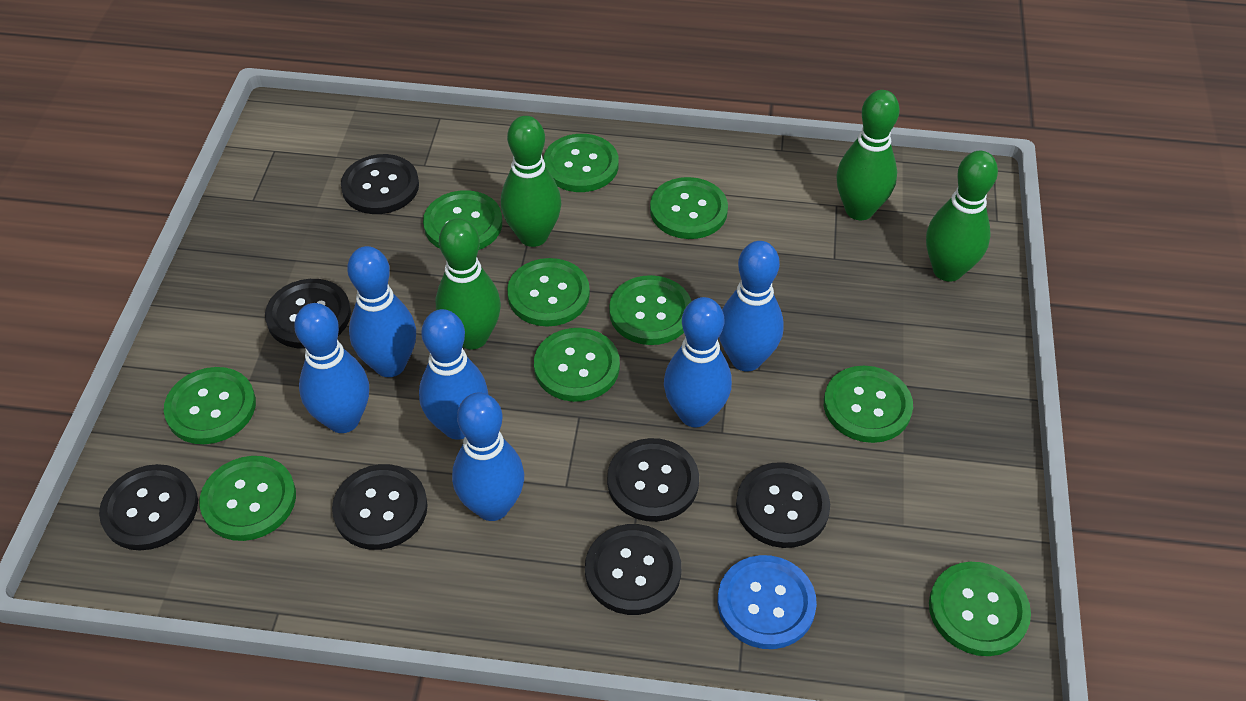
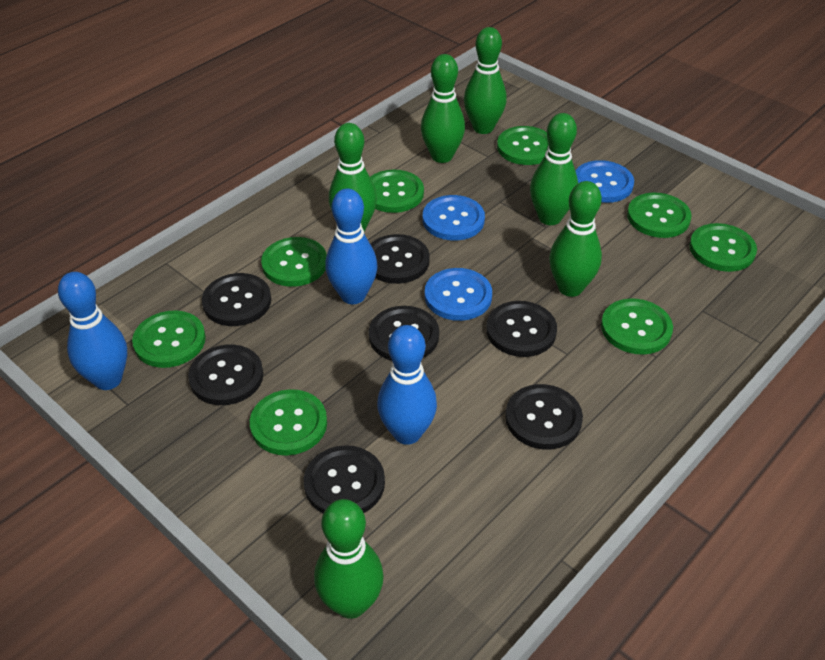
blue bowling pin: [294,303,369,433] [347,246,416,377] [419,309,488,440] [452,393,524,521] [664,297,732,427] [719,241,784,372] = 6 -> [58,272,127,390] [325,188,378,304] [377,325,437,445] = 3
blue button: [718,555,817,649] = 1 -> [423,195,485,241] [425,268,492,321] [576,160,634,203] = 3
green bowling pin: [436,218,501,350] [501,116,561,247] [836,90,900,220] [926,151,998,282] = 4 -> [314,499,384,619] [329,123,377,232] [421,54,465,163] [464,27,507,134] [530,113,578,225] [549,181,602,297] = 6
green button: [164,367,256,444] [199,456,296,541] [423,190,502,250] [507,258,590,326] [534,328,620,402] [543,134,618,192] [609,275,692,345] [650,177,728,239] [824,366,913,443] [929,562,1031,656] = 10 -> [132,310,206,368] [250,389,327,456] [261,237,327,287] [370,170,424,213] [497,126,549,165] [601,299,673,354] [627,193,692,238] [689,223,757,272] = 8

